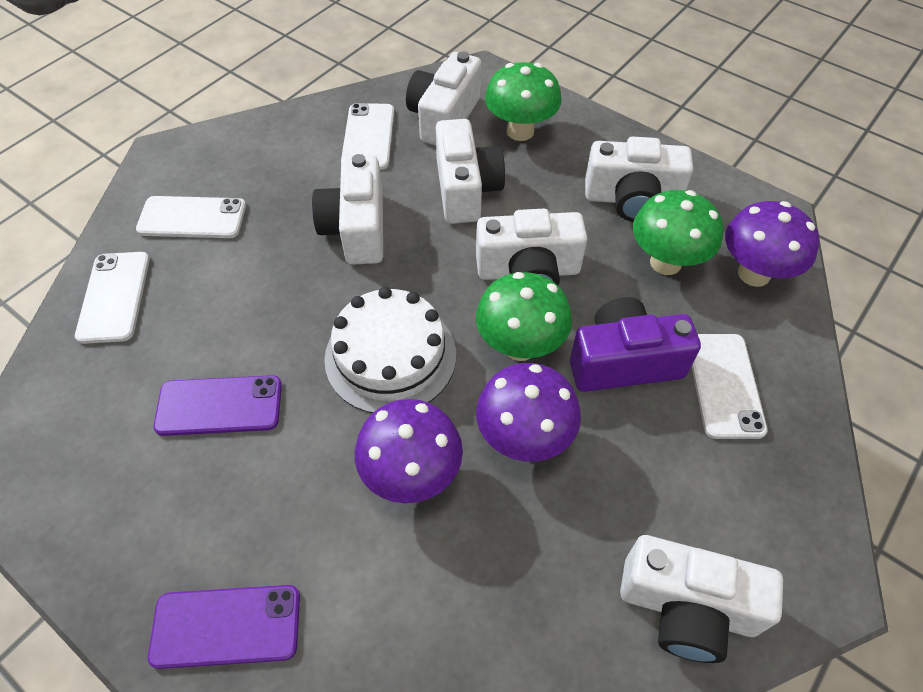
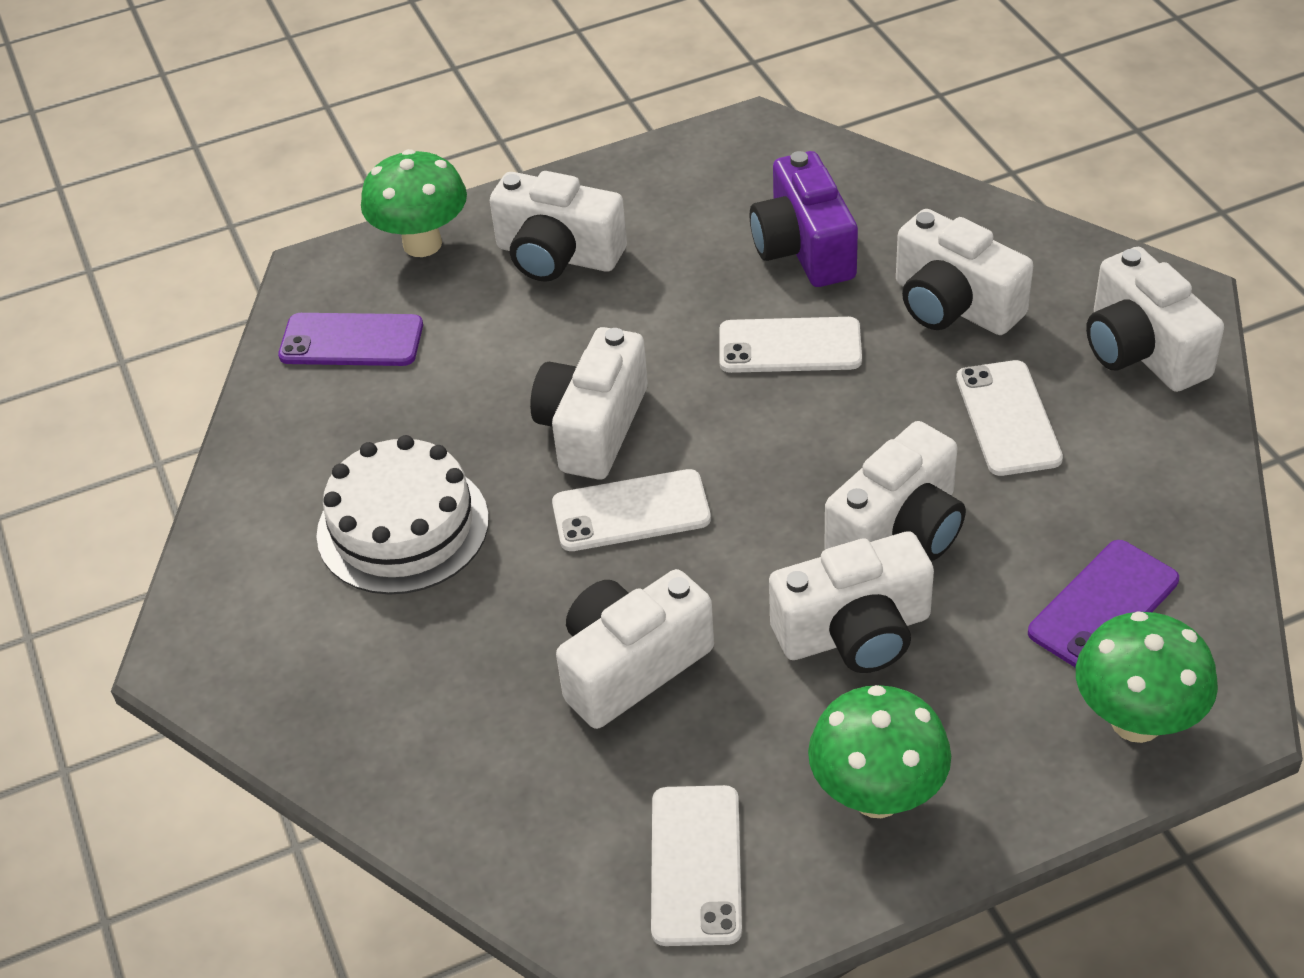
purple mushroom: [355,399,463,503] [476,363,581,462] [725,201,819,287] = 3 -> none = 0
white camera: [312,154,383,265] [406,52,481,145] [435,119,505,224] [476,209,587,285] [585,136,693,222] [620,535,783,663] = 6 -> [490,171,627,282] [530,327,648,480] [556,569,714,729] [769,531,934,673] [824,421,966,561] [896,209,1033,335] [1086,247,1224,392] = 7

